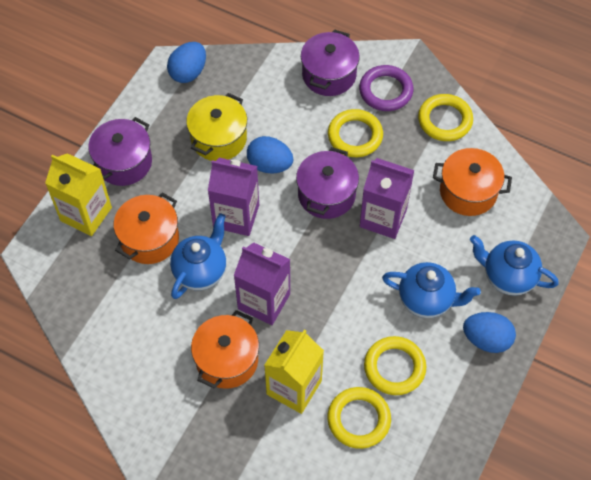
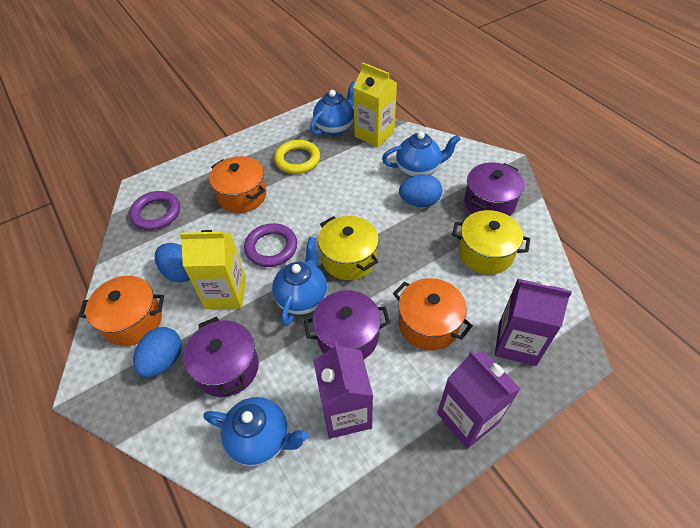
blue teapot: [170,213,226,299] [382,262,481,318] [470,235,559,296] = 3 -> [204,397,308,466] [272,237,327,326] [310,81,355,136] [382,131,460,177] = 4
purple ring: [359,65,414,111] = 1 -> [129,191,180,230] [244,223,297,267] = 2
yellow pot: [186,93,247,161] = 1 -> [318,216,379,280] [452,210,530,275] = 2
yellow ring: [327,387,391,449] [328,109,383,157] [364,336,426,395] [418,94,473,141] = 4 -> [274,140,320,174] = 1

